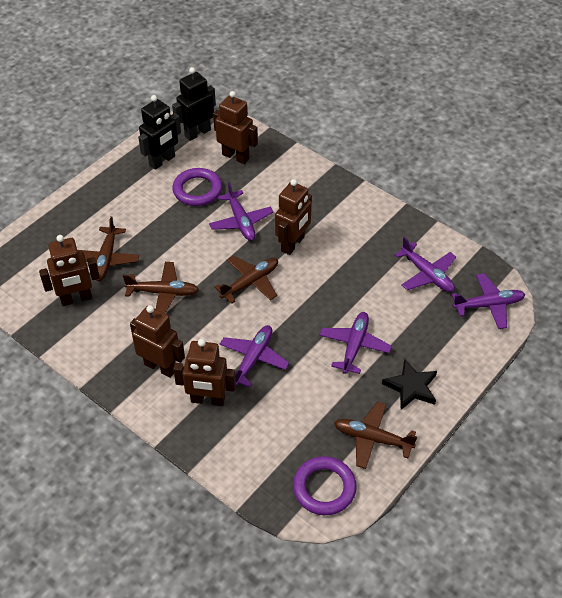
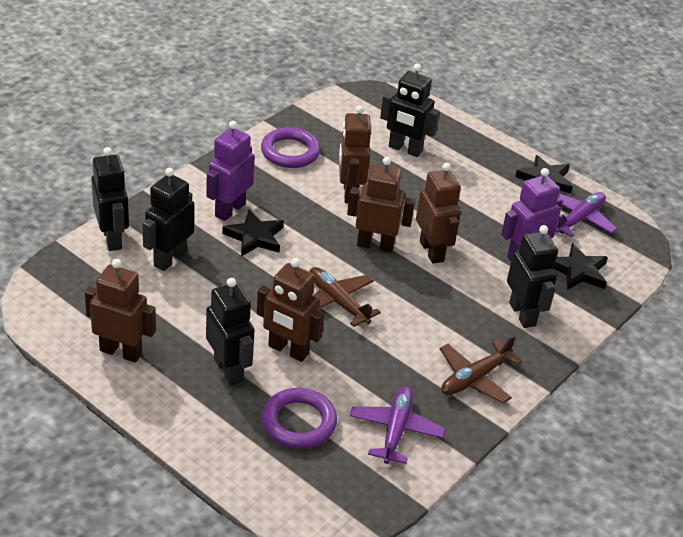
black robot: [138,95,181,170] [172,67,216,141] = 2 -> [91,147,129,251] [142,168,194,271] [206,278,255,386] [380,64,440,157] [507,225,558,328] = 5
black star: [382,359,437,410] = 1 -> [222,210,284,257] [515,155,573,193] [553,243,608,290] = 3
brown plane: [77,216,140,281] [123,262,199,313] [214,256,278,304] [334,401,418,469] = 4 -> [309,267,381,327] [440,335,522,404] = 2
purple plane: [209,182,273,241] [220,325,289,387] [320,312,392,374] [394,237,456,292] [451,273,525,329] = 5 -> [350,386,445,464] [555,192,617,237] = 2
purple robot: none = 0 -> [206,121,255,221] [501,168,563,261] = 2

